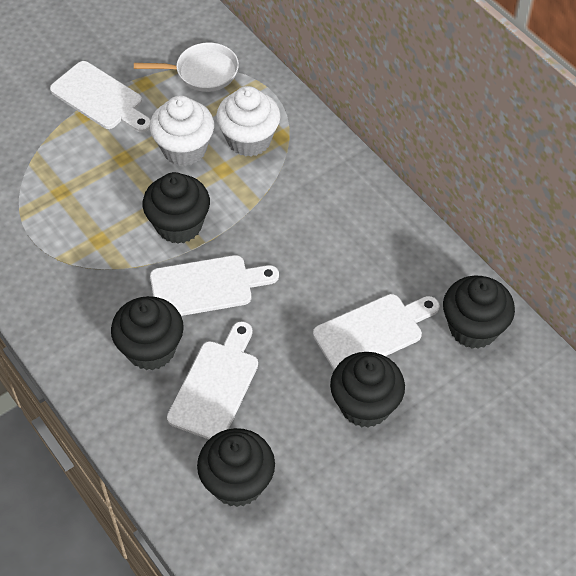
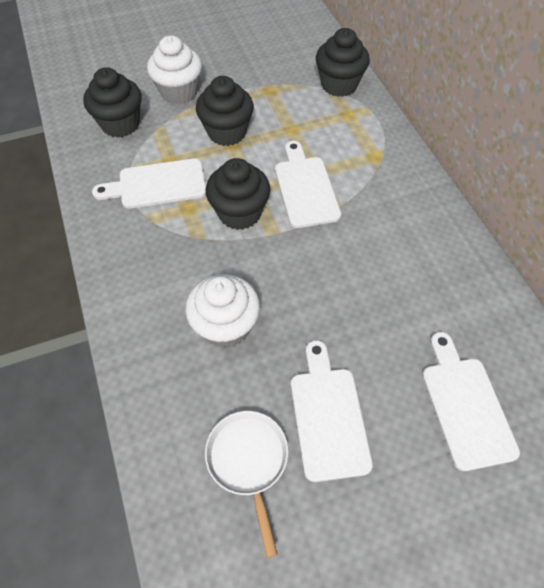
black cupcake: [111,296,184,370] [143,172,210,244] [197,428,275,507] [330,352,405,428] [443,276,515,349] = 5 -> [83,67,142,137] [196,76,254,146] [206,158,270,230] [316,28,370,97] = 4

